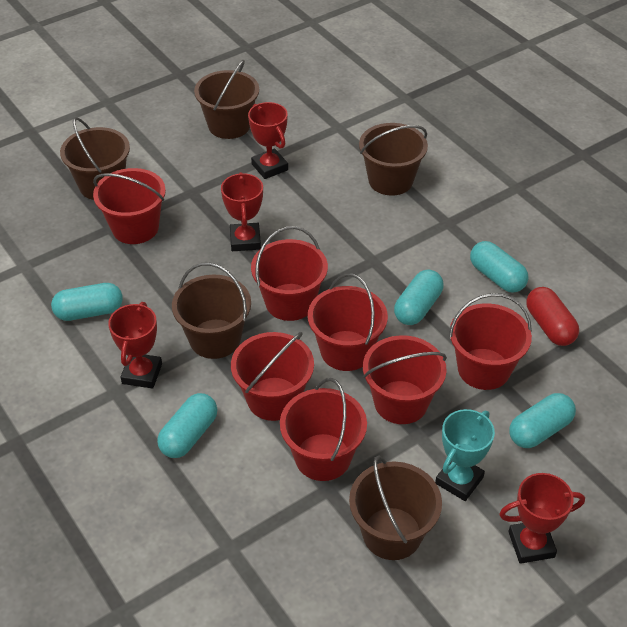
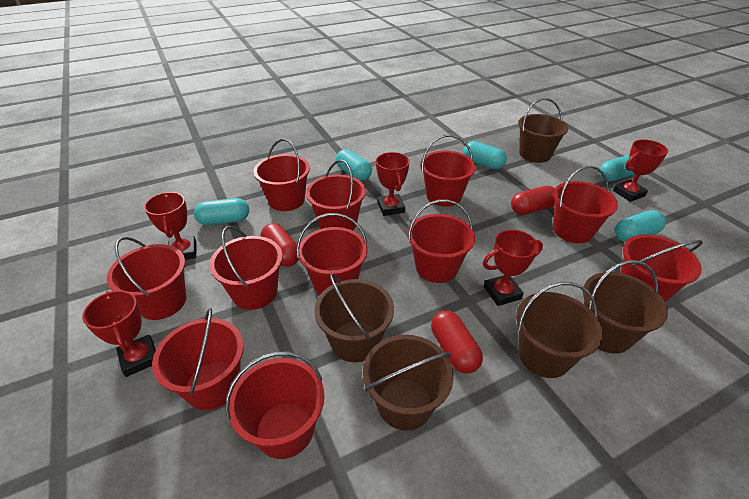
red bucket: [93,168,166,244] [231,332,314,421] [251,226,328,321] [280,378,367,481] [308,274,388,371] [363,335,447,424] [449,293,532,390] = 7 -> [107,237,186,320] [152,308,244,410] [209,226,283,310] [225,352,325,459] [253,139,310,211] [297,213,367,295] [306,160,366,230] [408,199,475,283] [420,135,476,207] [553,166,618,243] [620,235,703,303] = 11
red capsule: [526,287,579,346] = 1 -> [261,223,299,267] [431,311,483,374] [511,186,555,215] = 3
red trophy: [108,302,162,389] [221,172,263,251] [248,102,288,179] [499,473,585,564] = 4 -> [82,290,156,377] [144,192,196,260] [376,152,410,216] [483,230,543,306] [613,139,668,202] = 5
turquoise trophy: [435,409,495,501] = 1 -> none = 0

